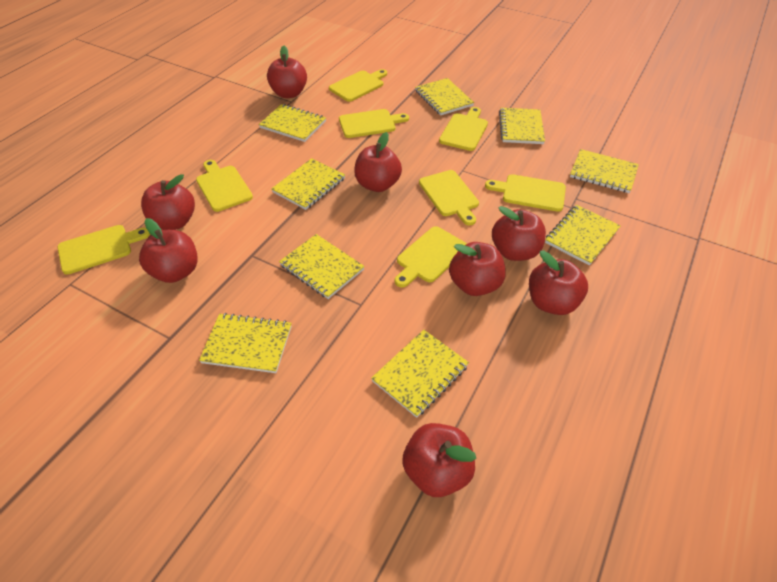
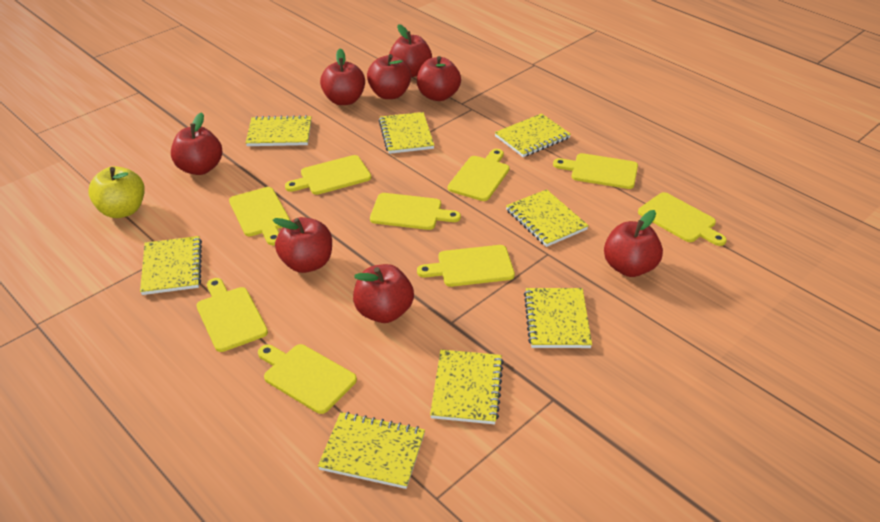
yellow apple: none = 0 -> [88,166,145,218] = 1
yellow cutting board: [57,225,150,275] [196,160,253,212] [329,69,387,102] [339,109,409,138] [395,226,467,288] [419,170,479,226] [439,107,488,151] [485,174,566,212] = 8 -> [196,278,268,352] [229,187,290,245] [258,344,357,414] [285,155,371,195] [370,193,461,230] [417,245,515,287] [448,149,510,201] [553,153,638,189] [638,192,727,246] = 9
yellow notebook: [199,313,292,373] [259,104,326,142] [271,158,345,210] [279,234,365,299] [371,330,469,418] [415,78,474,115] [499,108,545,144] [545,205,621,265] [570,149,639,193] = 9 -> [140,236,202,295] [246,115,311,146] [318,412,425,489] [379,112,435,154] [430,349,504,424] [495,113,571,157] [506,189,589,247] [524,288,592,348] = 8

